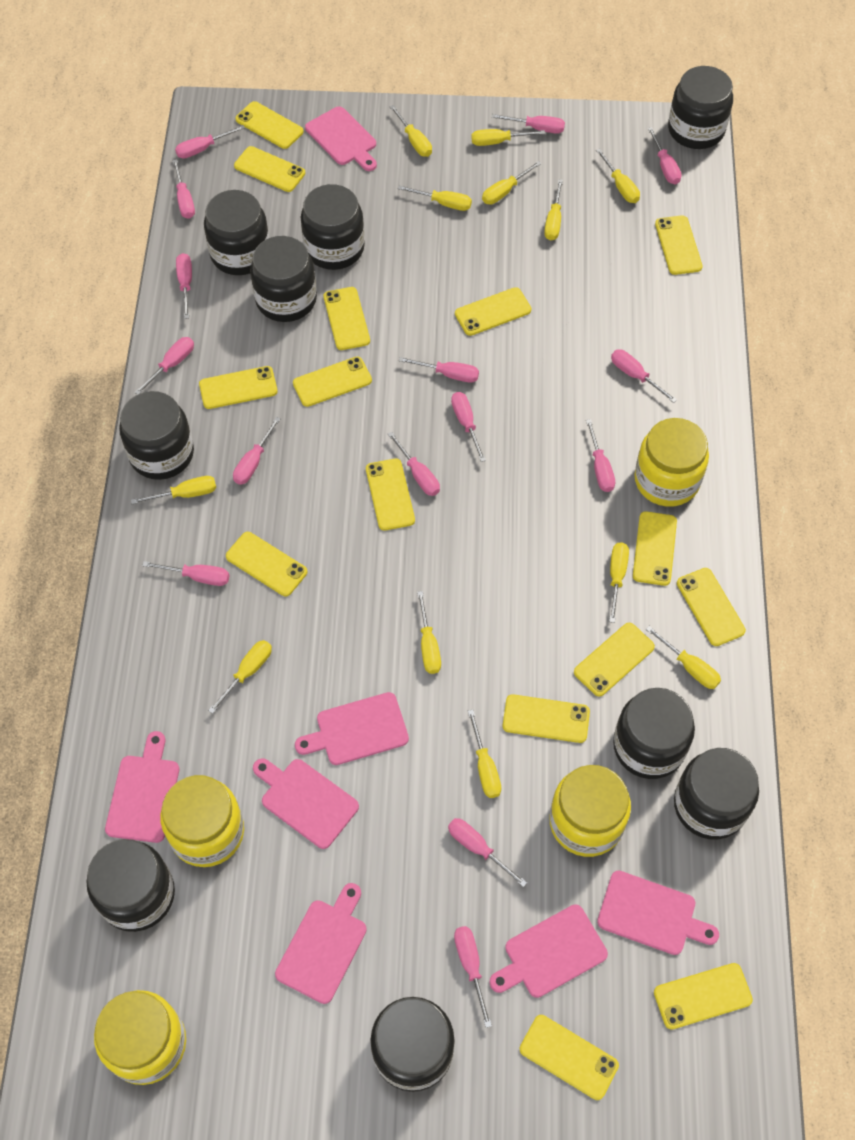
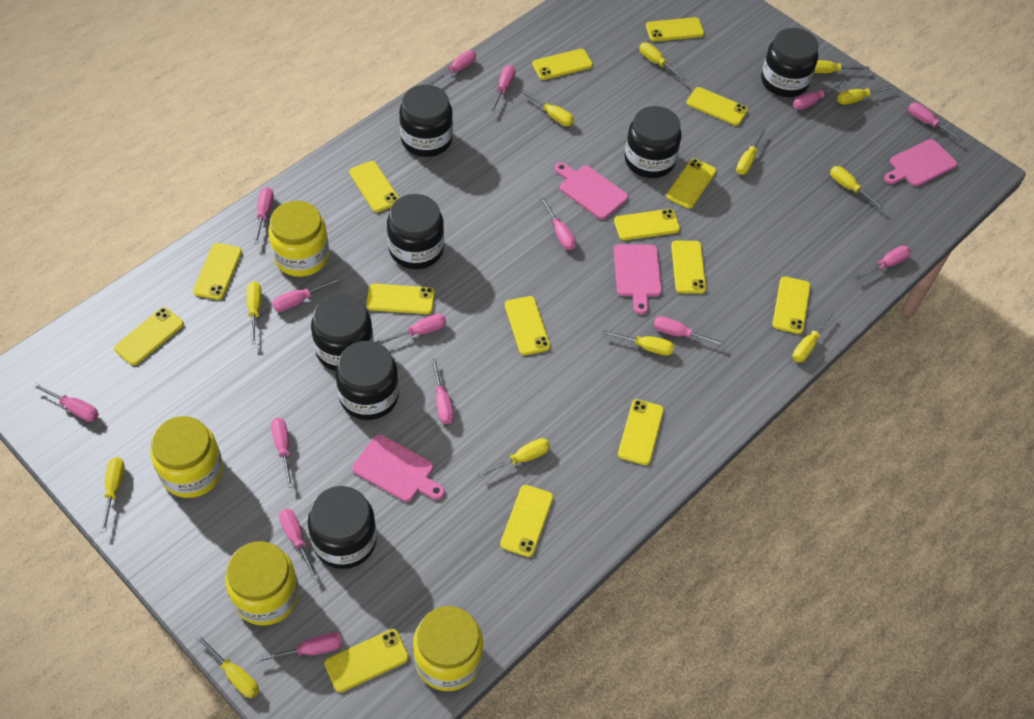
black jar: [87,839,175,932] [119,391,194,480] [204,190,269,275] [250,236,317,322] [301,184,365,270] [371,997,455,1092] [613,688,695,779] [668,66,733,149] [674,748,759,840] = 9 -> [308,486,377,569] [311,294,373,371] [335,341,399,420] [387,194,444,269] [399,85,453,157] [625,106,682,178] [761,28,818,97] = 7
pink cutting board: [105,731,179,843] [253,758,359,849] [275,883,367,1004] [295,692,409,765] [305,106,377,171] [490,904,608,998] [597,871,719,955] = 7 -> [352,434,445,502] [554,162,628,219] [614,244,662,314] [884,139,957,186] = 4

